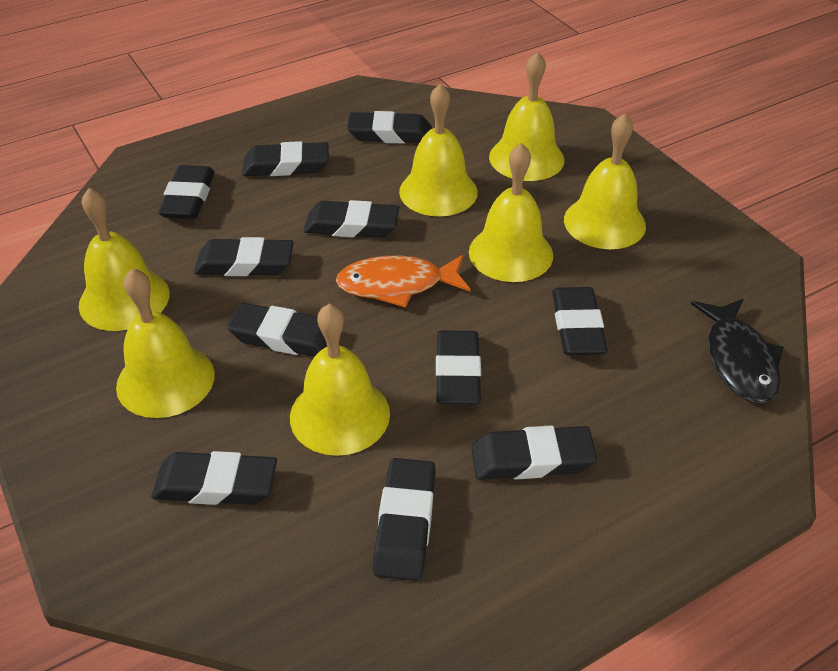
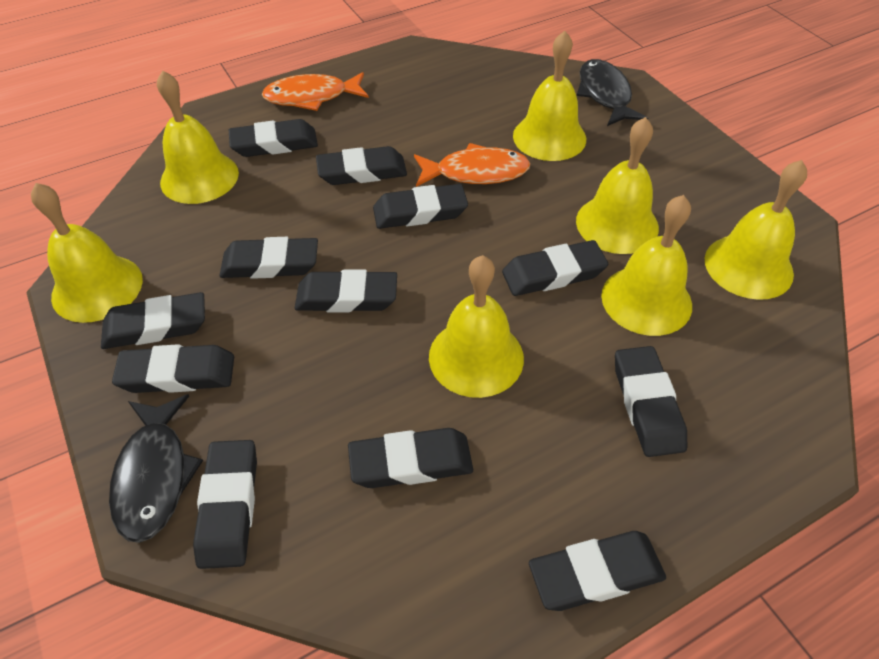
black eraser: [151,451,277,505] [158,165,215,219] [194,237,294,276] [227,303,327,357] [242,141,329,176] [304,200,399,238] [347,111,432,144] [373,458,436,581] [436,331,481,405] [471,425,597,480] [552,287,608,355] = 11 -> [101,292,205,349] [112,344,234,393] [193,440,257,569] [219,237,318,279] [229,119,318,157] [295,269,397,312] [316,146,407,185] [348,428,473,488] [373,184,468,229] [502,240,608,296] [529,531,666,611] [615,346,687,457] = 12
black fish: [691,299,783,404] = 1 -> [109,394,203,543] [577,59,648,126] = 2
orange fish: [336,255,471,308] = 1 -> [262,72,369,111] [414,143,530,187] = 2

